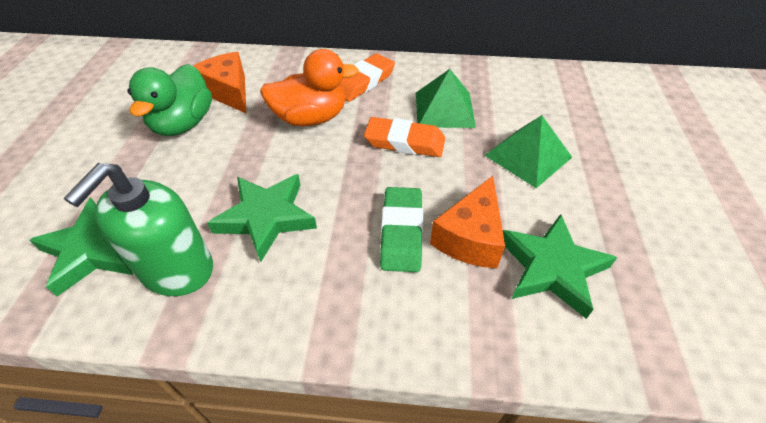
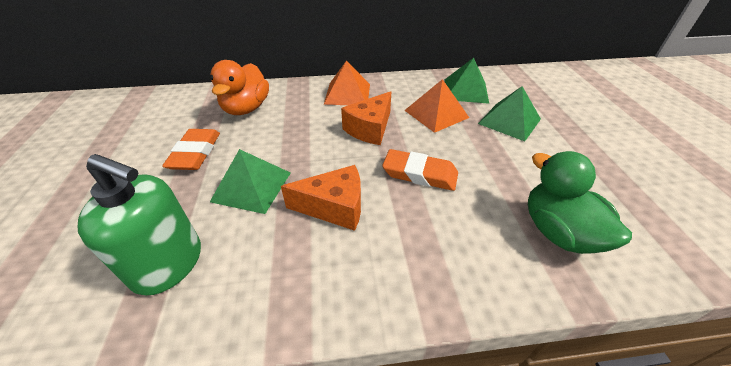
green eraser: [380,187,423,272] = 1 -> none = 0
green pyramid: [416,69,476,128] [484,115,572,188] = 2 -> [210,149,291,214] [445,58,489,104] [478,86,541,141] = 3
green star: [30,198,133,296] [207,174,317,262] [503,214,617,319] = 3 -> none = 0
orange pyramid: none = 0 -> [324,60,370,105] [404,79,469,133] = 2

